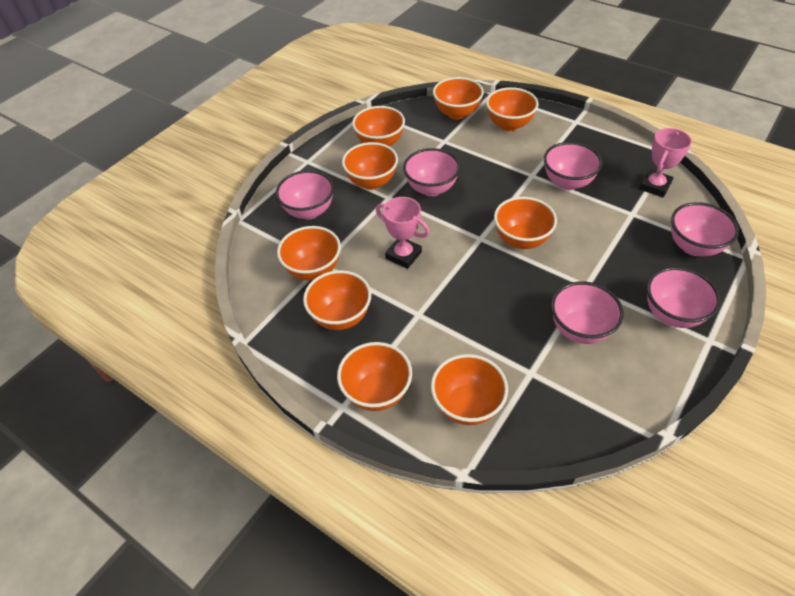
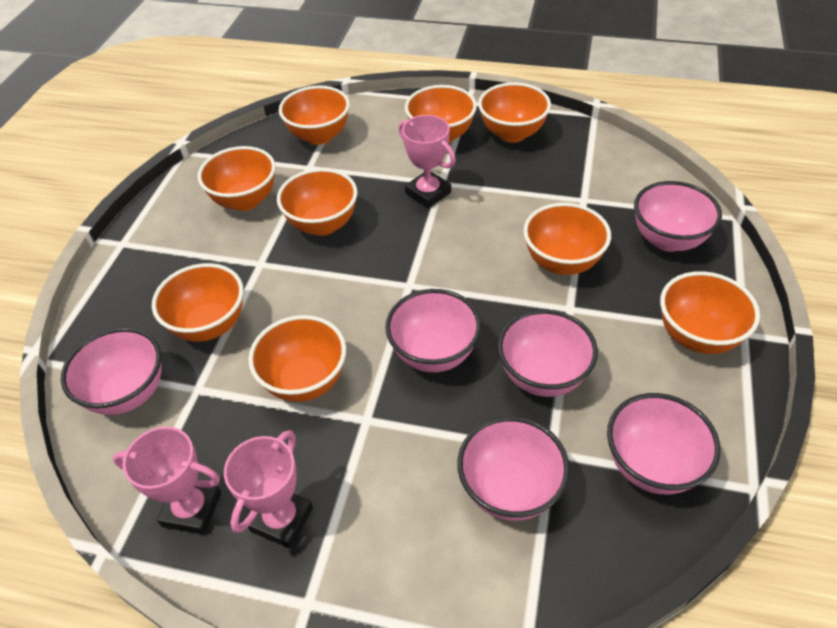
pink trophy: [376,197,430,269] [639,128,692,197] = 2 -> [113,427,221,535] [224,430,313,548] [399,115,456,208] = 3

